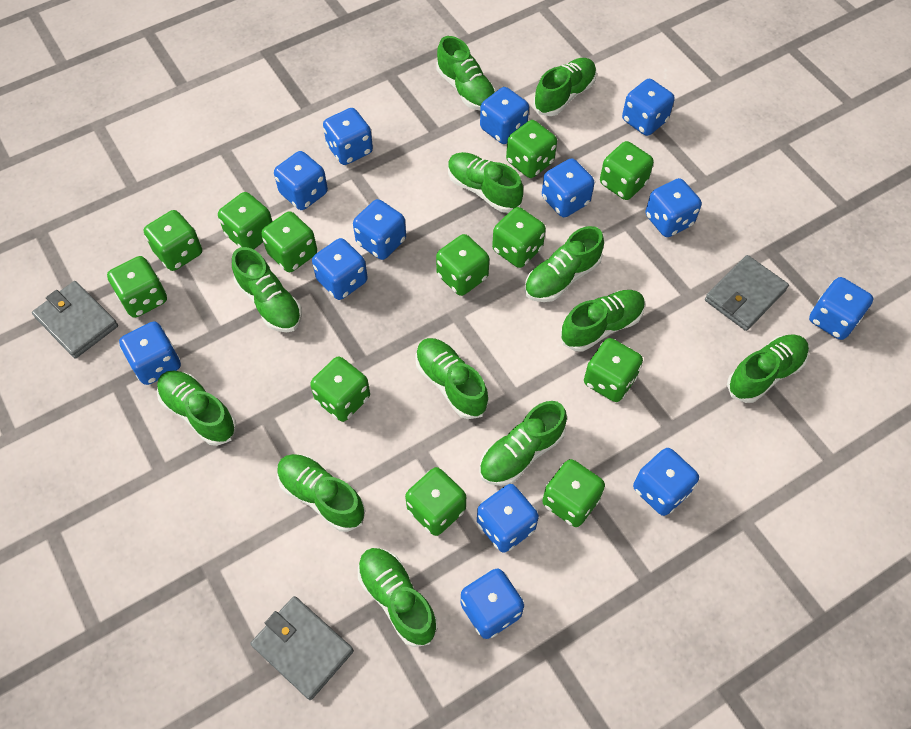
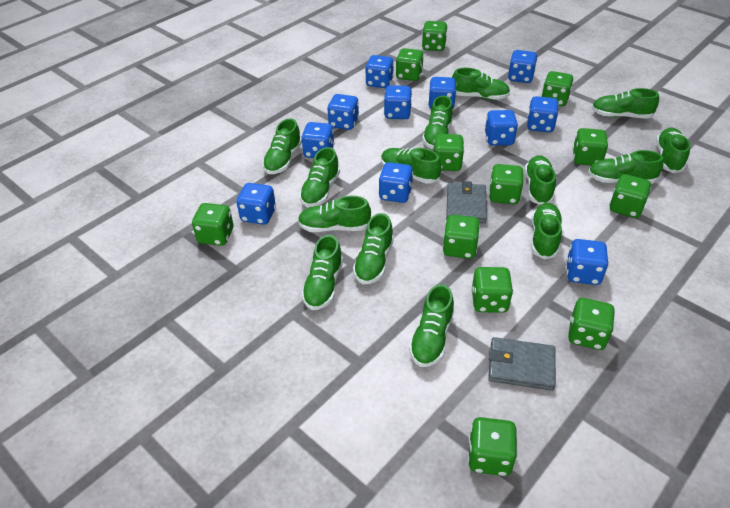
blue dice: [119,321,181,385] [274,151,328,210] [312,238,368,300] [323,108,373,165] [353,199,406,260] [461,568,524,639] [477,484,539,553] [480,87,529,144] [542,158,595,217] [622,79,675,136] [633,448,699,516] [645,178,702,237] [809,277,873,340] = 13 -> [236,183,276,225] [302,122,334,158] [327,94,359,130] [365,55,394,88] [379,162,413,203] [384,85,412,119] [428,77,457,109] [485,110,518,146] [508,50,538,83] [527,96,559,132] [566,239,609,285] = 11
green shoe: [157,370,237,446] [232,247,302,333] [277,454,366,532] [358,548,438,647] [415,338,489,419] [436,36,496,110] [448,152,523,213] [479,401,567,486] [524,226,604,302] [533,58,597,116] [560,290,645,352] [727,334,809,403] = 12 -> [262,119,302,174] [298,196,371,232] [300,147,340,207] [301,235,343,310] [353,213,394,284] [381,148,441,184] [409,284,454,367] [422,96,453,149] [452,68,510,100] [525,155,556,205] [531,203,562,259] [588,150,663,184] [591,88,659,119] [656,128,690,173] = 14
grey wallet: [32,281,118,359] [250,596,354,700] [705,255,789,331] = 3 -> [446,181,487,223] [488,337,556,391] = 2

